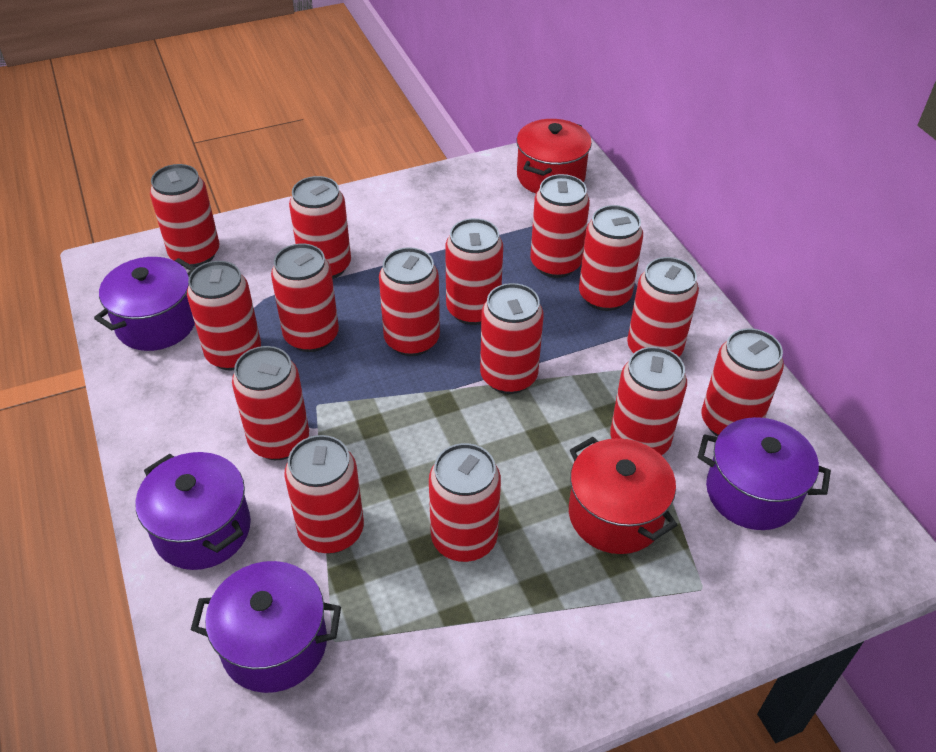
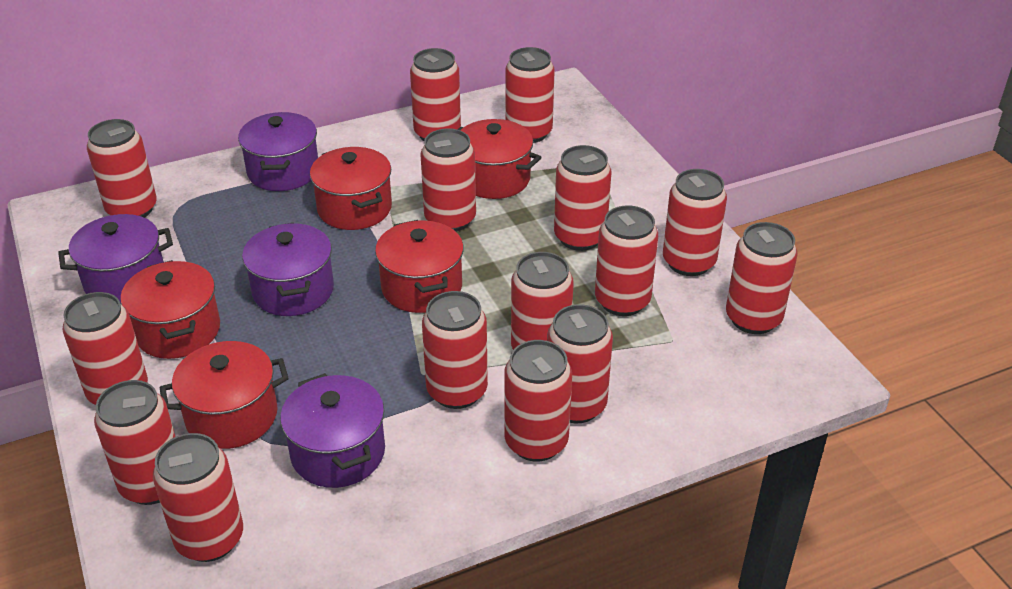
red pot: [516,119,592,194] [569,437,677,554] = 2 -> [121,260,220,359] [160,341,289,449] [310,147,392,230] [375,220,464,313] [457,119,542,199] = 5

